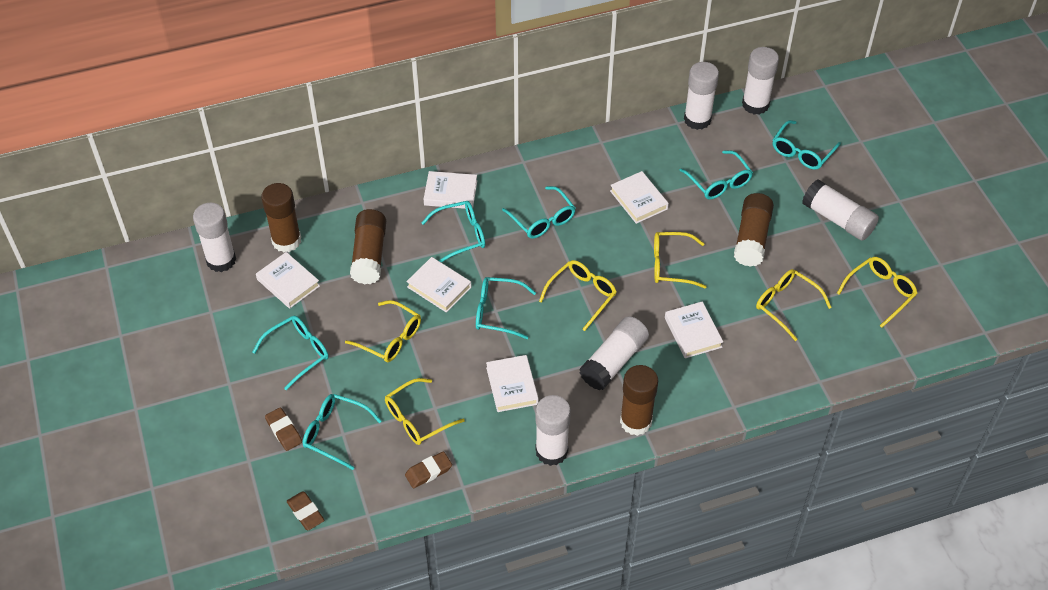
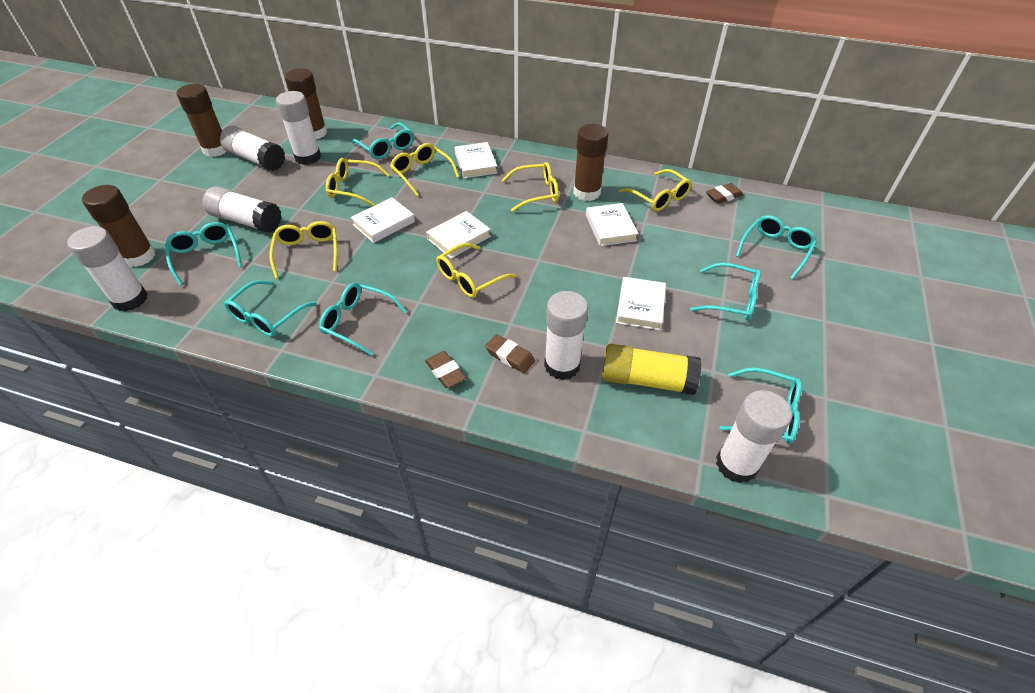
white book: [256,252,320,309] [406,257,472,313] [424,171,477,209] [486,355,539,412] [610,171,669,224] [665,301,723,358] = 6 -> [351,197,415,243] [426,211,491,259] [455,142,497,178] [586,203,639,246] [616,277,666,330] = 5
yellow glue stick: none = 0 -> [601,343,702,395] = 1

